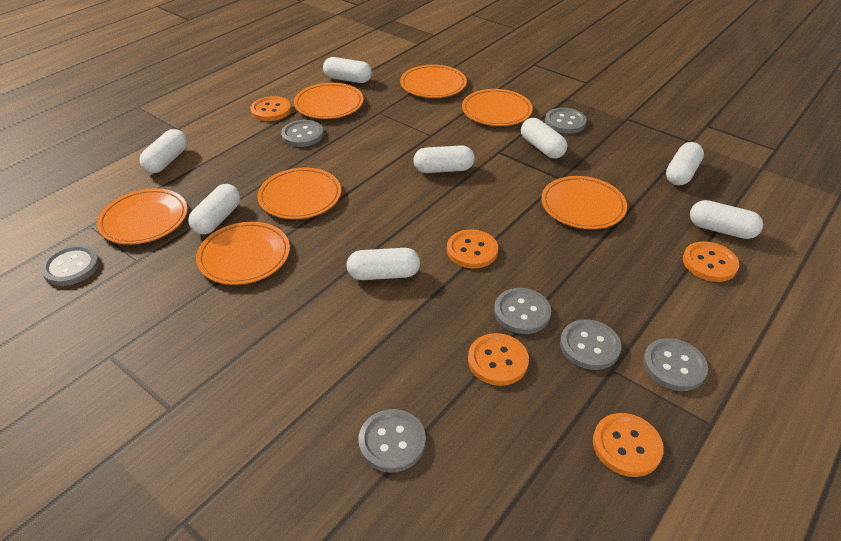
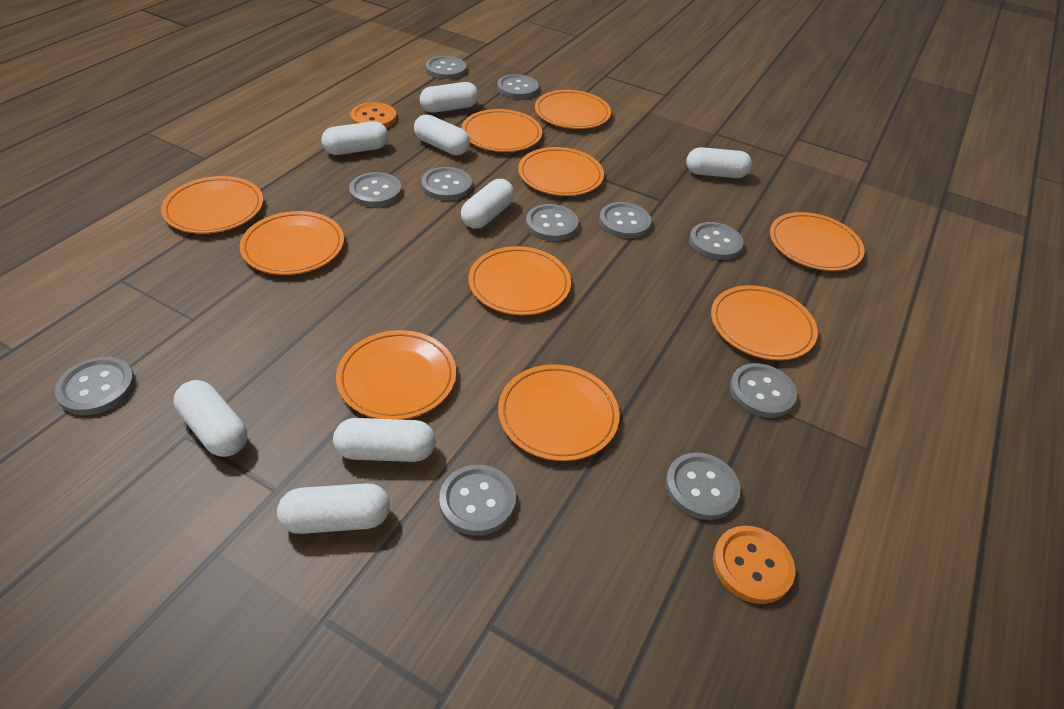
grey button: [41,245,100,286] [281,120,324,147] [359,409,426,473] [494,288,551,334] [545,108,587,134] [560,319,621,370] [643,338,708,391] = 7 -> [55,357,135,415] [349,172,402,207] [421,167,472,201] [426,56,466,79] [439,465,516,536] [497,74,539,99] [526,204,578,241] [599,202,651,239] [665,453,741,520] [689,222,743,260] [730,363,797,418] = 11
orange button: [251,96,291,121] [447,229,498,268] [468,333,529,386] [593,413,664,477] [683,241,739,282] = 5 -> [350,102,397,128] [713,526,795,604] = 2
orange plate: [97,188,188,244] [196,222,290,285] [257,167,341,219] [294,83,364,119] [400,65,467,98] [462,89,533,126] [541,176,627,229] = 7 -> [161,176,263,234] [240,211,344,275] [336,330,456,420] [461,109,542,152] [468,246,571,315] [498,364,620,461] [518,147,604,196] [535,90,611,129] [711,285,818,361] [770,212,864,271] = 10

